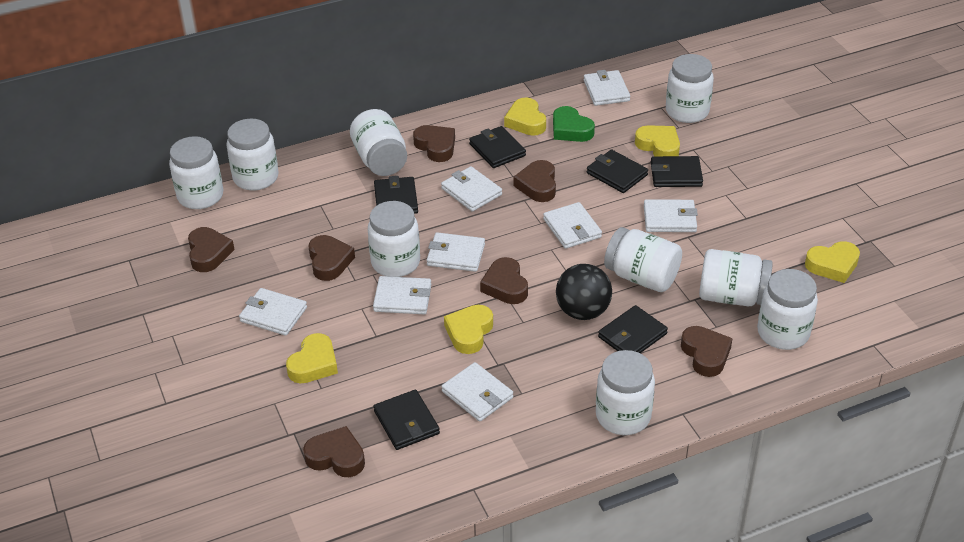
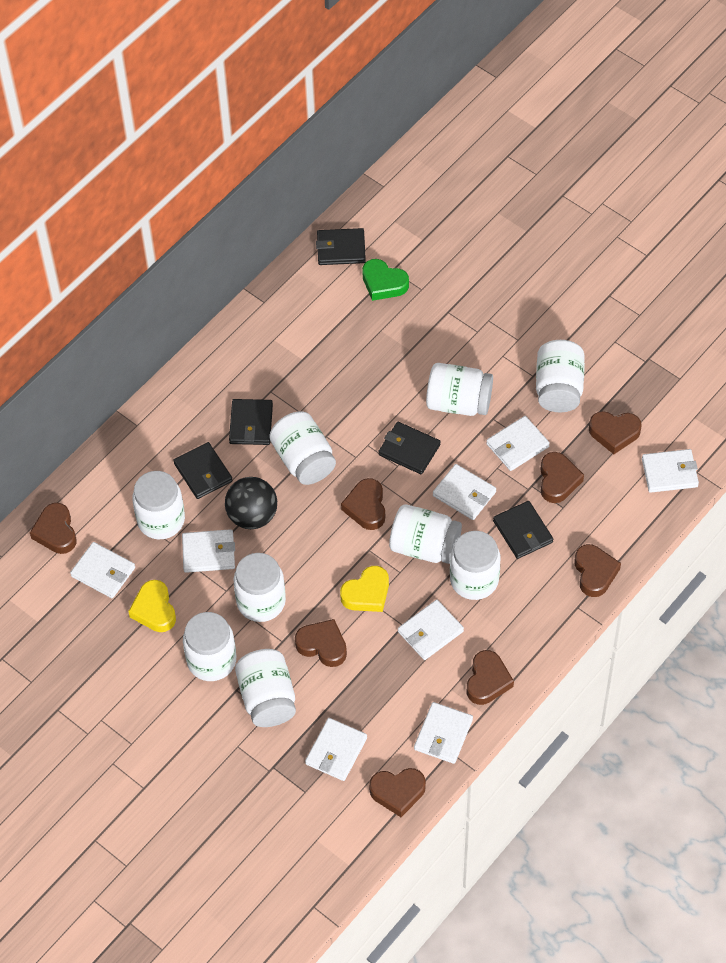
black wallet: [373,390,440,450] [374,176,418,214] [469,126,526,168] [587,149,648,193] [598,305,668,353] [651,156,703,187] = 6 -> [173,442,233,499] [229,399,273,445] [316,228,366,265] [378,422,441,474] [493,501,553,559] = 5
brown heart: [188,227,235,272] [303,426,365,477] [308,235,355,281] [413,125,455,162] [480,257,528,304] [514,160,556,202] [681,326,733,377] = 7 -> [30,503,76,554] [295,619,347,667] [341,478,385,530] [369,768,426,817] [467,650,514,705] [540,452,584,503] [574,544,621,597] [589,411,642,454] = 8
yellow heart: [286,333,338,383] [444,305,493,354] [504,97,546,136] [635,125,680,156] [805,241,860,283] = 5 -> [128,580,176,632] [340,566,389,612] = 2

